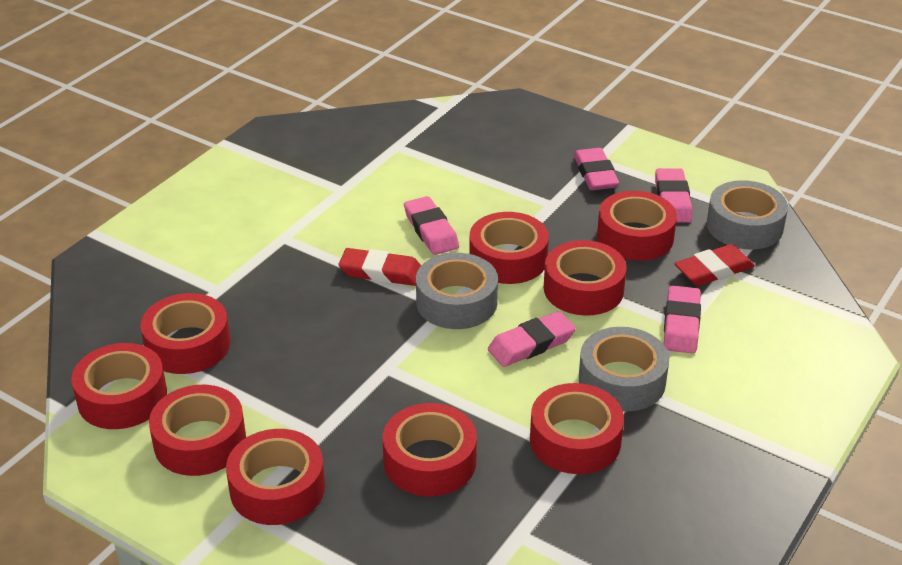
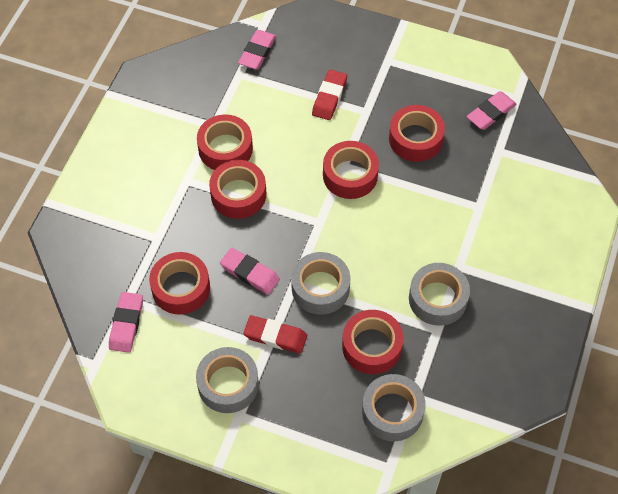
grey tape: [416,253,498,329] [579,327,669,411] [707,180,788,250] = 3 -> [196,347,259,413] [291,252,350,315] [362,374,426,441] [409,263,470,326] = 4
pink eraser: [404,196,459,255] [488,311,576,367] [573,148,619,190] [655,168,692,223] [664,285,701,353] = 5 -> [109,292,143,353] [220,248,280,295] [238,30,277,69] [467,91,517,130] = 4
red tape: [71,343,167,429] [140,293,230,374] [149,385,246,476] [226,429,325,525] [382,403,477,497] [469,212,549,284] [530,383,624,474] [544,240,627,316] [597,191,677,261] = 9 -> [149,252,210,315] [197,115,253,170] [209,160,266,219] [323,141,379,199] [342,310,404,374] [389,105,445,162] = 6

